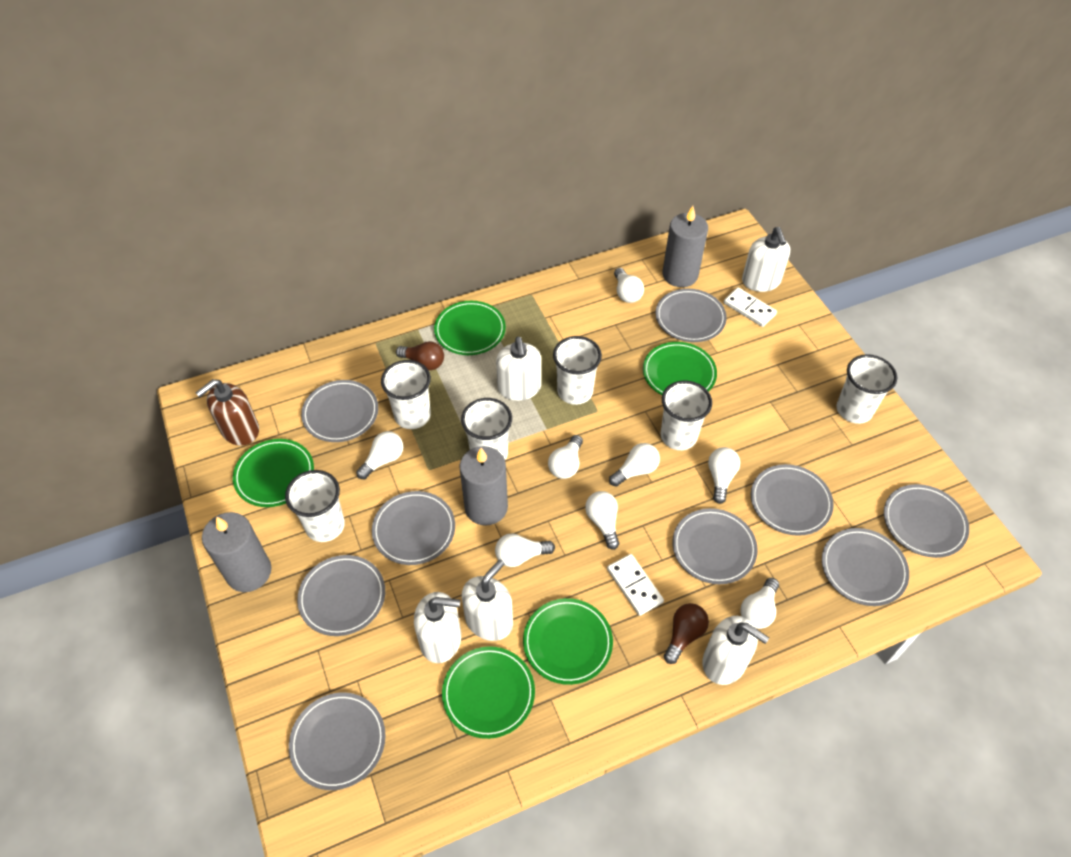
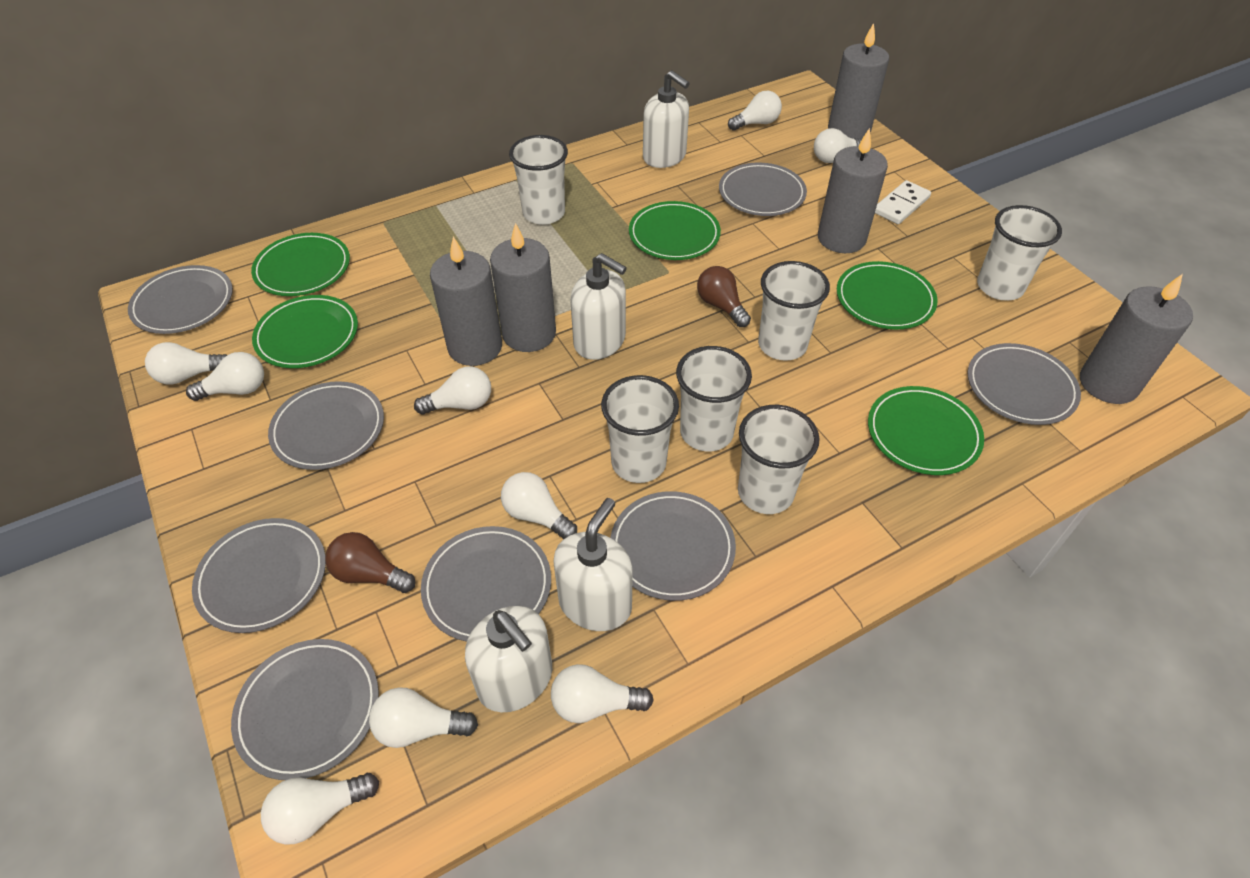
brown soap dispenser: [196,379,259,446] = 1 -> none = 0
grey candle: [202,512,271,592] [459,446,508,526] [662,206,708,287] = 3 -> [430,236,502,366] [490,223,556,352] [818,128,888,253] [828,23,889,139] [1080,274,1193,404] = 5
grey plate: [289,692,386,790] [297,555,385,636] [301,380,378,442] [372,491,455,565] [655,289,727,342] [672,508,758,584] [751,464,834,536] [822,528,909,606] [884,484,969,558] = 9 -> [128,265,233,334] [192,518,326,633] [231,639,379,780] [268,381,384,470] [421,526,551,642] [610,491,736,601] [719,162,807,216] [967,343,1081,425] = 8
white domino: [607,554,664,616] [724,287,777,327] = 2 -> [875,180,931,224] = 1
white light bulb: [356,431,403,479] [495,534,555,567] [548,435,583,479] [585,491,619,550] [609,443,660,487] [614,268,644,303] [708,447,740,504] [741,578,779,629] = 8 -> [145,342,227,384] [186,352,264,401] [261,773,379,844] [369,687,478,748] [414,366,491,414] [501,472,577,540] [551,664,654,723] [728,90,782,131] [814,128,862,163] = 9
white soap dispenser: [414,592,461,663] [462,560,513,641] [496,337,541,401] [702,616,769,685] [742,227,790,292] = 5 -> [465,606,552,712] [553,498,633,631] [570,253,627,360] [643,70,690,168] = 4

